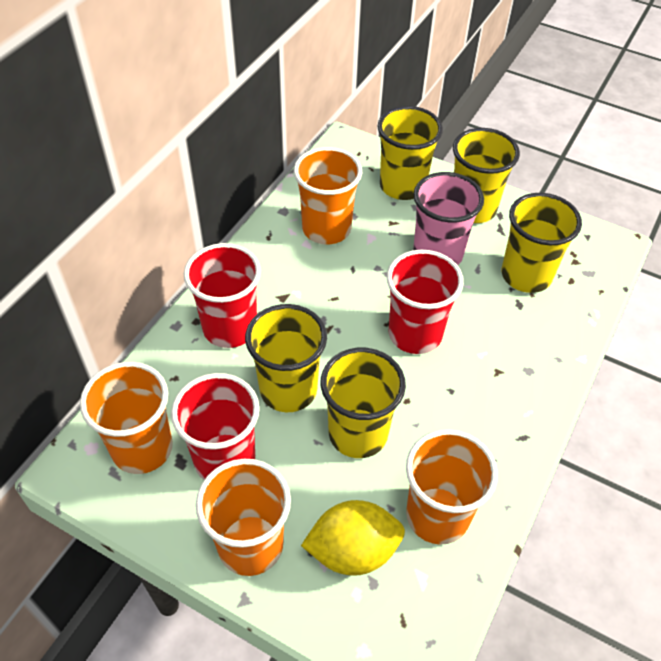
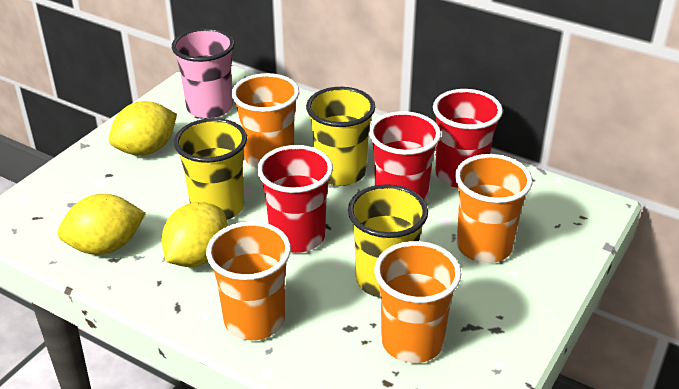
yellow cup: [245,304,327,412] [321,348,406,458] [377,106,443,200] [453,128,520,223] [502,193,582,293] = 5 -> [174,118,247,220] [306,87,375,186] [348,184,428,298] = 3
yellow lemon: [301,500,405,576] = 1 -> [58,194,146,255] [108,101,177,156] [162,202,228,267] = 3

